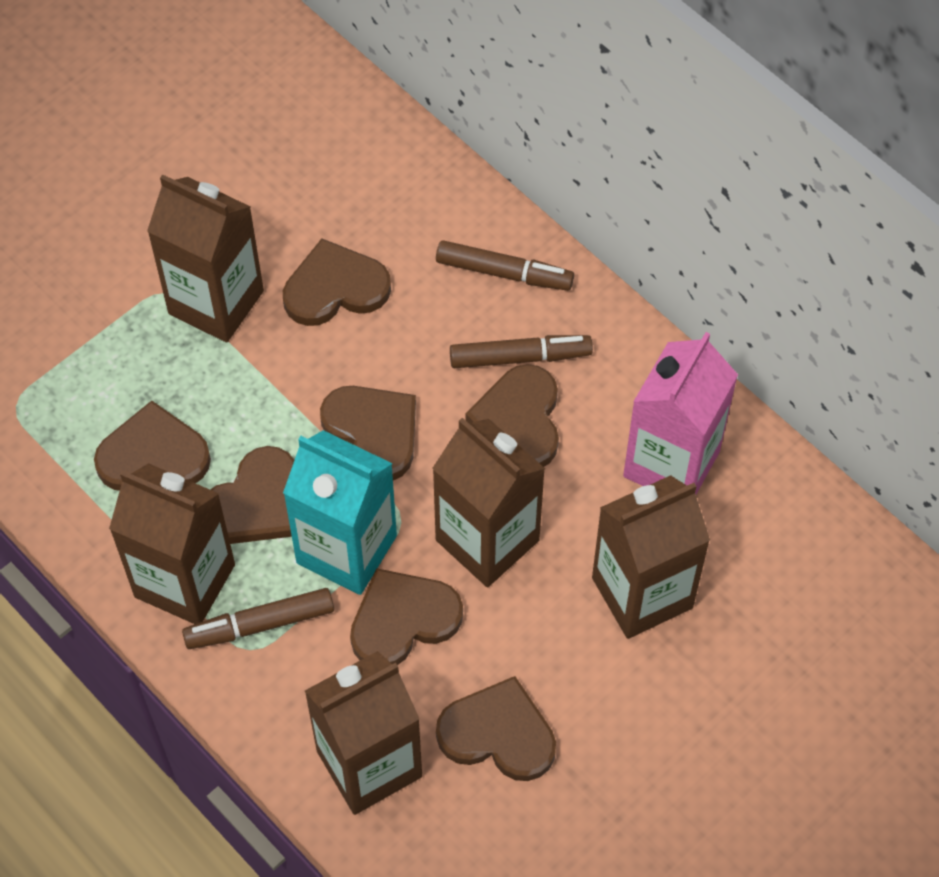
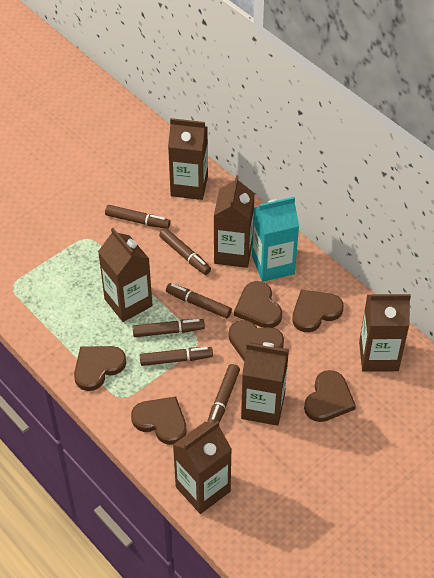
brown carton: [109,463,235,624] [147,174,264,342] [305,651,422,815] [432,418,545,588] [592,475,710,639] = 5 -> [98,228,153,322] [168,118,208,200] [173,421,232,514] [214,175,255,268] [241,342,289,426] [359,294,411,372] = 6
brown heart: [94,401,211,491] [210,446,294,544] [283,238,391,326] [320,386,416,481] [350,568,463,665] [436,676,556,781] [465,364,559,467] = 7 -> [74,346,126,391] [131,396,187,445] [229,320,284,361] [234,281,282,328] [292,290,344,332] [304,370,356,422] = 6
brown marker: [182,588,334,649] [436,240,574,291] [450,335,593,368] = 3 -> [105,205,170,229] [133,319,205,337] [140,347,213,366] [159,228,211,275] [166,283,232,318] [207,364,240,424] = 6
pink carton: [623,332,738,494] = 1 -> none = 0

